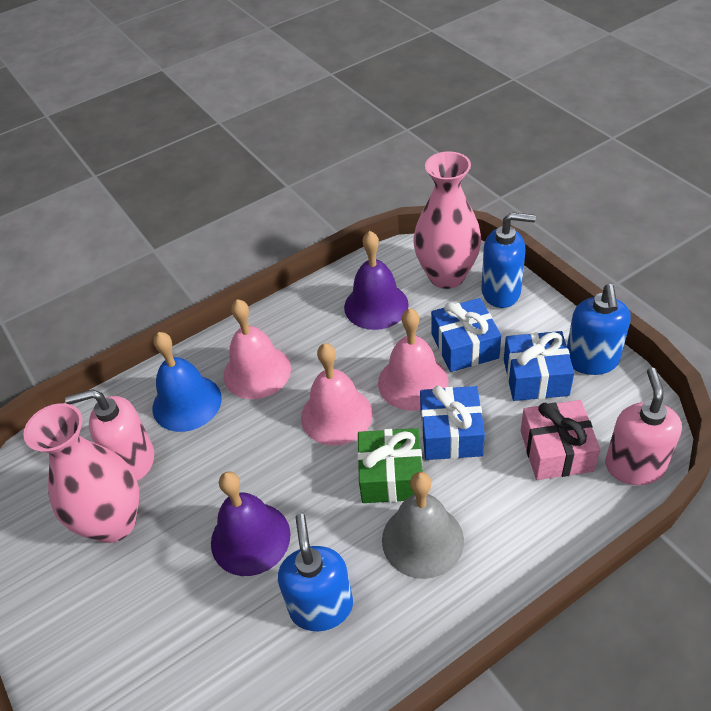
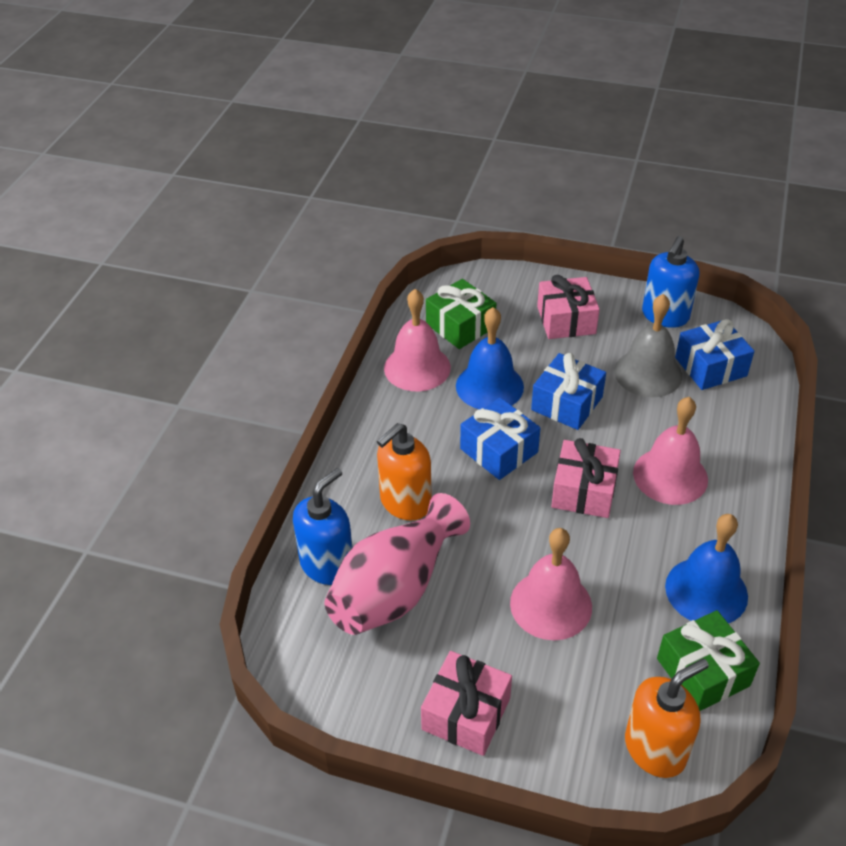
blue bell: [152,332,222,432] = 1 -> [456,307,524,409] [665,514,748,623] = 2
blue soap dispenser: [278,514,353,631] [481,212,536,308] [567,284,631,375] = 3 -> [293,468,353,585] [642,236,699,328] = 2
green gift: [357,428,423,503] = 1 -> [426,279,496,349] [657,610,760,711] = 2
orange soap dispenser: none = 0 -> [377,423,432,520] [625,658,709,778] = 2
pink gift: [521,400,600,480] = 1 -> [421,651,512,756] [537,275,600,339] [551,438,621,518] = 3
pink soap dispenser: [65,389,154,481] [605,368,682,485] = 2 -> none = 0
pink vase: [23,403,139,543] [413,151,481,289] = 2 -> [325,493,470,635] = 1
purple bell: [211,471,290,576] [344,231,409,330] = 2 -> none = 0

